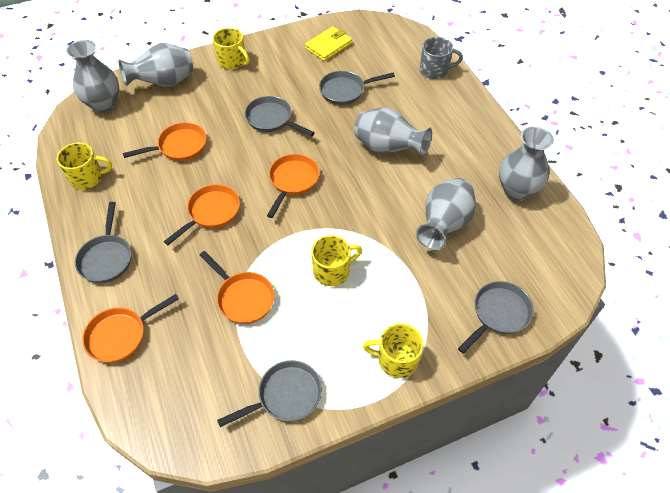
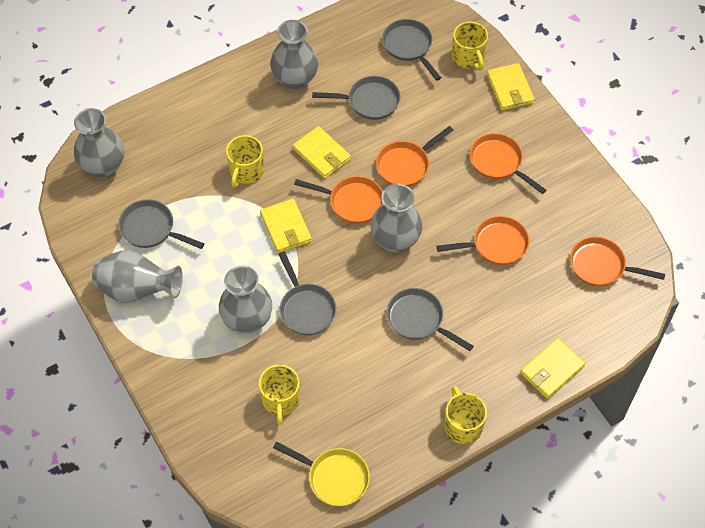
grey mug: [420,37,463,79] = 1 -> none = 0
yellow pan: none = 0 -> [273,442,370,506] = 1
yellow wallet: [305,26,352,61] = 1 -> [260,199,312,253] [293,126,351,179] [487,63,535,111] [520,338,585,399] = 4

